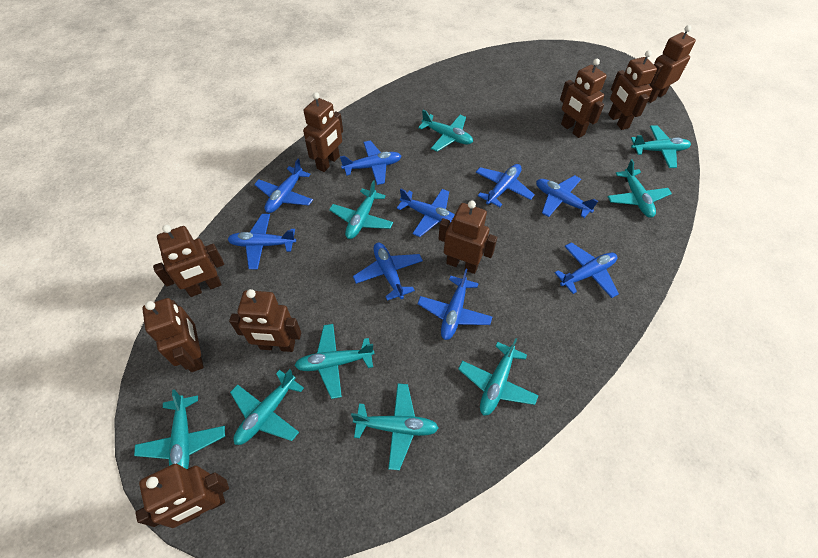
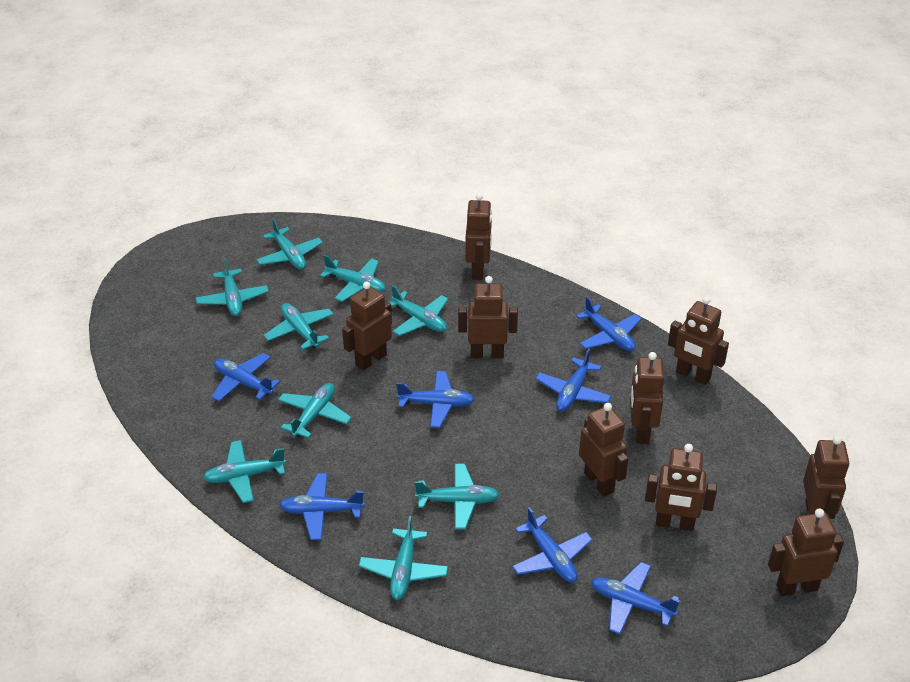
blue plane: [228,214,296,269] [254,159,313,213] [340,141,401,185] [353,243,423,301] [397,189,455,237] [417,269,492,340] [476,164,535,207] [536,175,598,218] [555,242,619,298] = 9 -> [212,353,280,401] [279,473,365,540] [396,371,475,428] [512,507,592,582] [536,348,611,411] [576,297,642,351] [591,562,680,634] = 7

